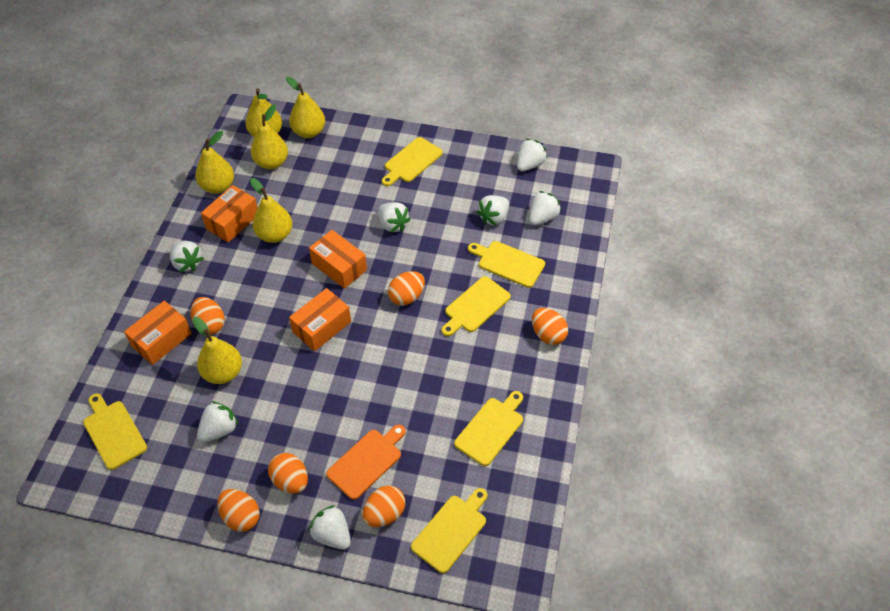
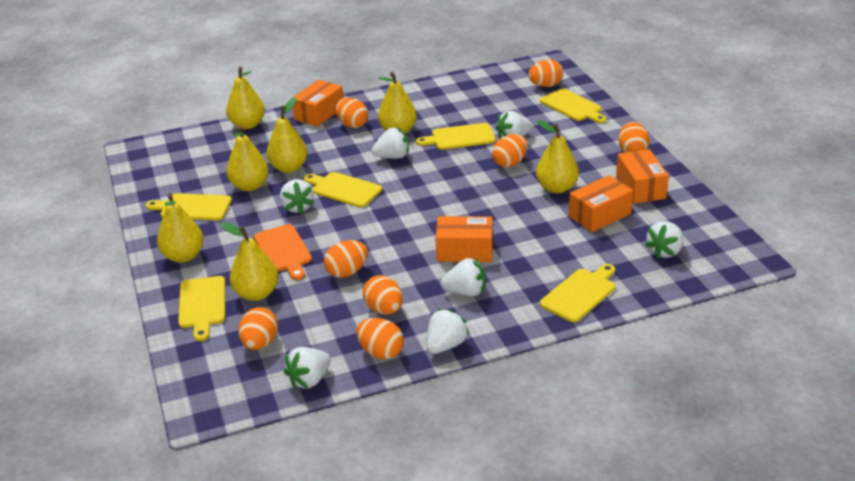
orange egg: [191,297,225,335] [217,489,260,532] [268,453,308,494] [362,486,405,527] [388,271,425,306] [532,308,568,345] = 6 -> [238,307,278,350] [324,240,368,278] [335,98,368,128] [356,318,404,359] [363,275,403,315] [492,134,527,167] [528,59,563,87] [618,122,650,153] = 8
yellow pear: [193,317,242,384] [196,131,234,194] [246,88,282,137] [250,178,292,243] [251,105,288,169] [286,77,325,138] = 6 -> [157,193,204,263] [221,222,279,301] [226,67,265,129] [226,125,269,191] [266,97,308,173] [378,72,417,134] [536,120,579,193] = 7

